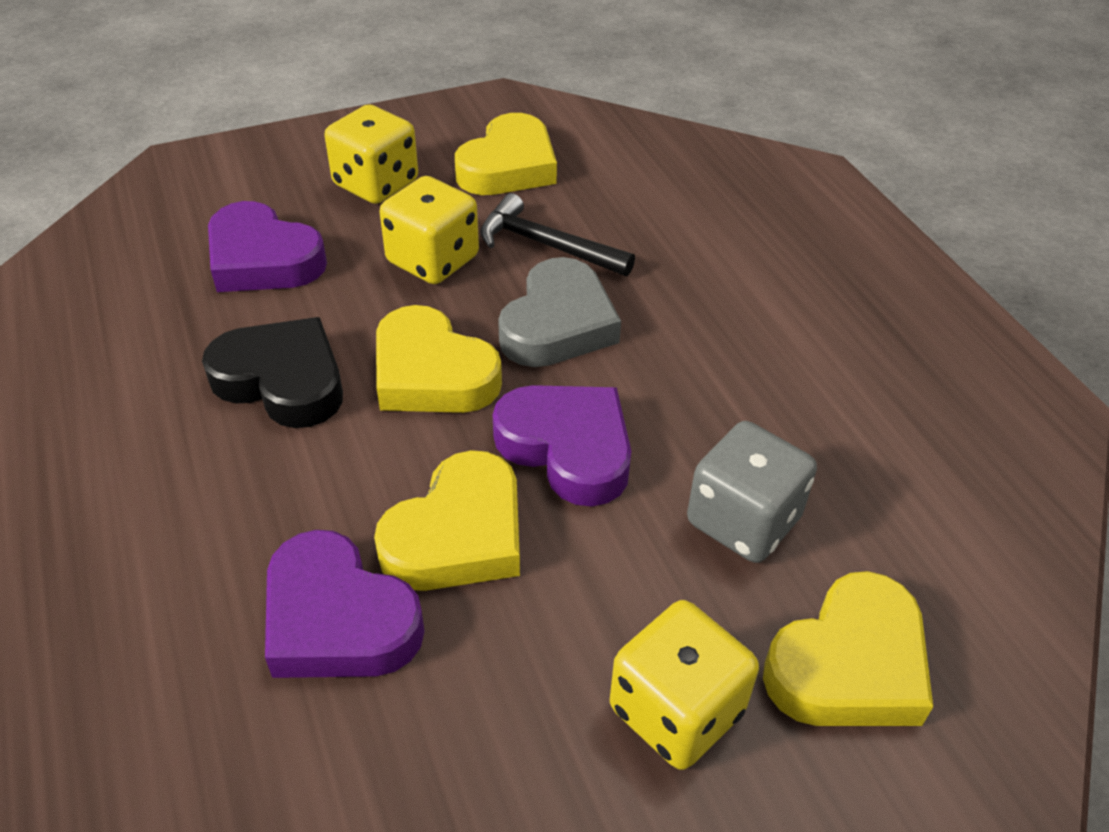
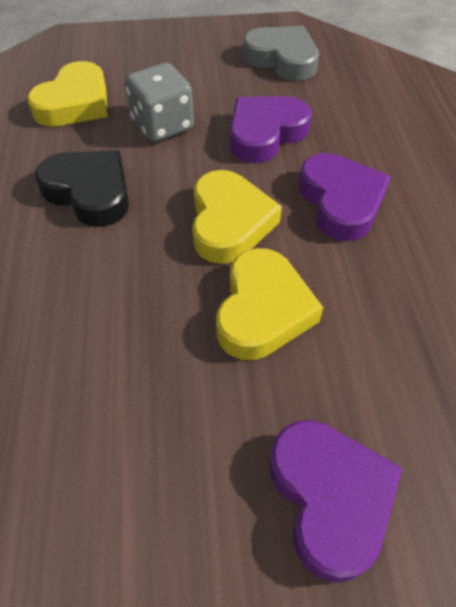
black hammer: [480,193,635,276] = 1 -> none = 0
yellow dice: [324,104,418,204] [380,176,479,284] [610,600,759,770] = 3 -> none = 0
yellow heart: [374,450,520,591] [376,305,502,413] [455,113,557,195] [763,571,933,726] = 4 -> [27,61,108,127] [192,170,282,264] [216,248,323,360] = 3

